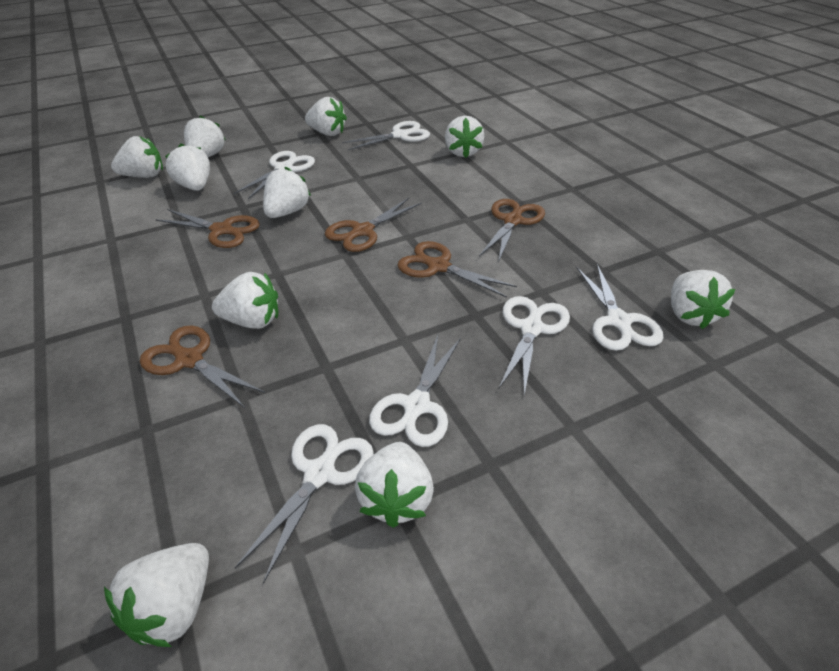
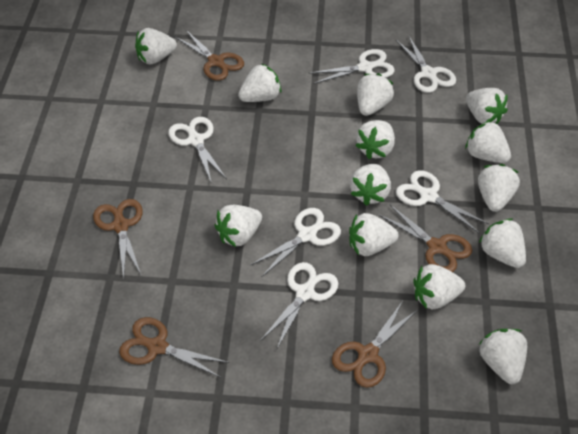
white strawberry: [104,543,209,647] [111,136,163,178] [165,144,210,191] [184,115,226,157] [212,272,278,329] [263,167,311,218] [305,97,347,136] [355,442,434,528] [445,116,484,158] [671,270,736,329] = 10 -> [135,28,177,64] [215,205,262,247] [238,64,281,102] [349,213,399,256] [350,164,391,206] [355,120,395,159] [357,73,394,116] [413,264,465,309] [465,120,511,163] [466,88,508,124] [478,164,520,212] [479,219,526,268] [479,329,527,384] = 13

